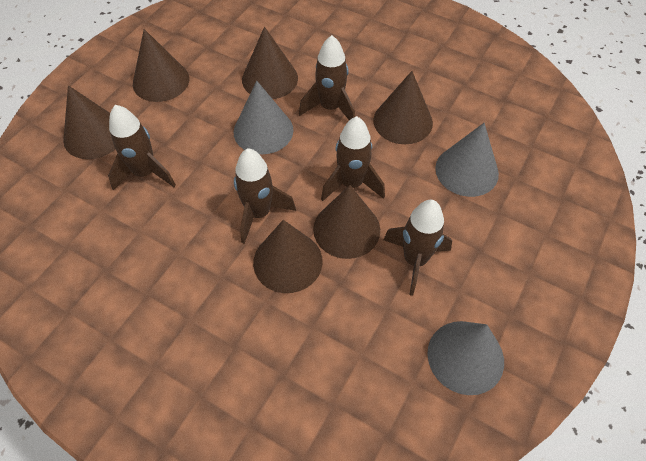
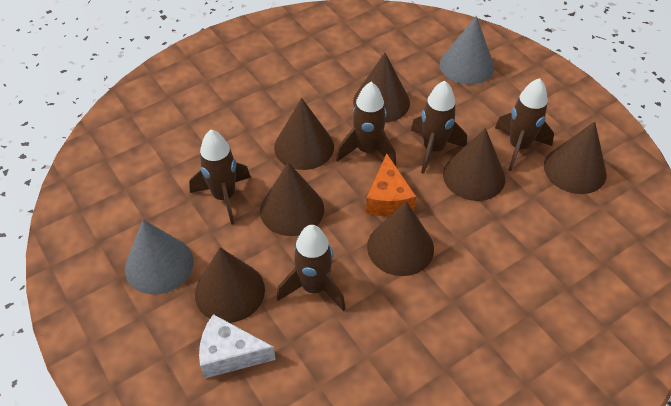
brown cone: [63,85,115,159] [133,29,189,102] [242,27,298,99] [253,220,323,293] [313,185,380,259] [373,71,433,144] = 6 -> [195,248,265,323] [260,162,324,236] [274,98,334,170] [353,53,410,123] [367,201,434,276] [443,128,505,201] [544,121,607,194] = 7
grey cone: [233,81,293,154] [427,321,504,395] [435,123,499,197] = 3 -> [125,220,194,295] [440,16,494,85] = 2
orange cheese: none = 0 -> [366,153,416,216] = 1
white cheese: none = 0 -> [199,314,276,379] = 1

